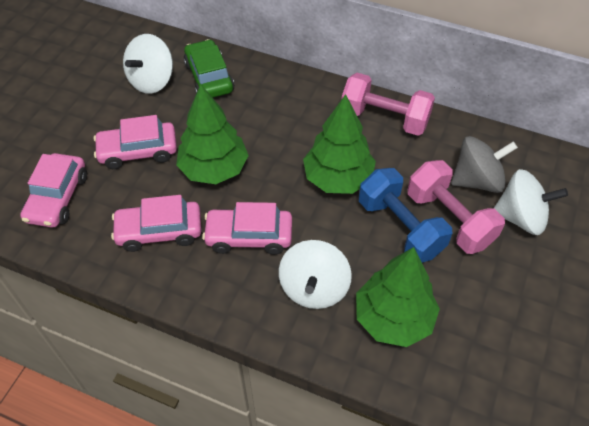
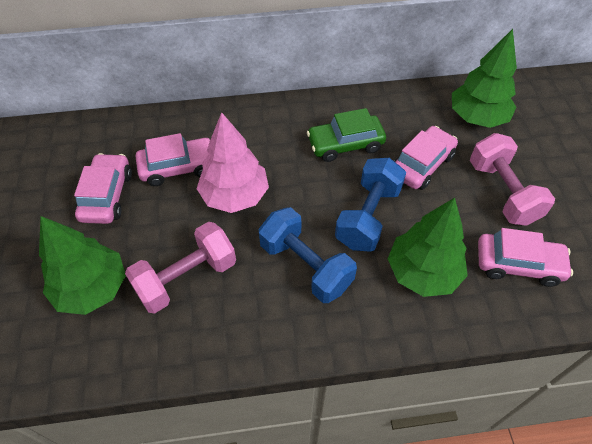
blue dumbbell: [359,168,452,263] = 1 -> [259,207,357,303] [335,158,406,252] = 2
grey spinning top: [451,136,518,193] = 1 -> none = 0
pink tree: none = 0 -> [197,112,269,213] = 1
white spinning top: [123,34,173,94] [279,240,352,309] [494,169,568,235] = 3 -> none = 0

